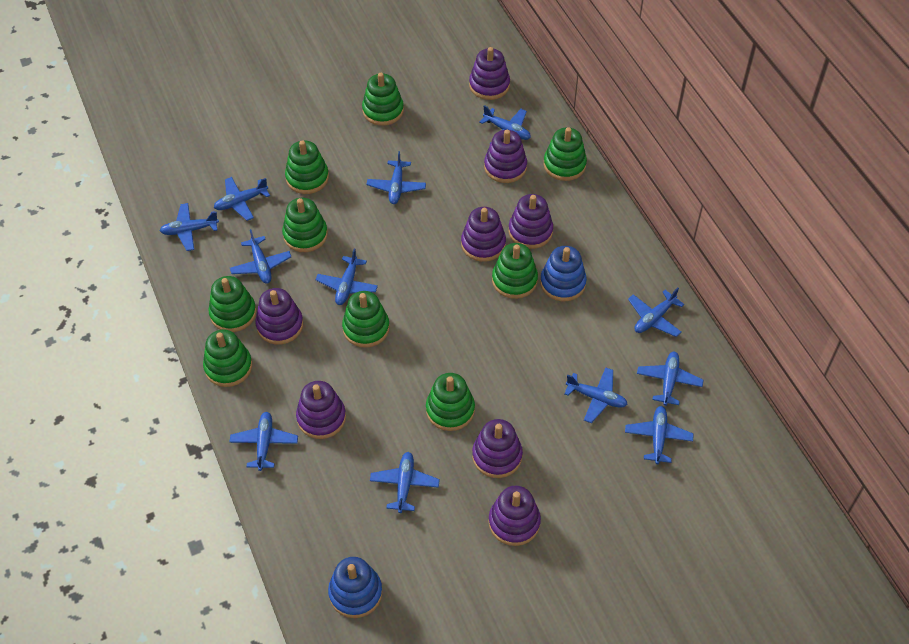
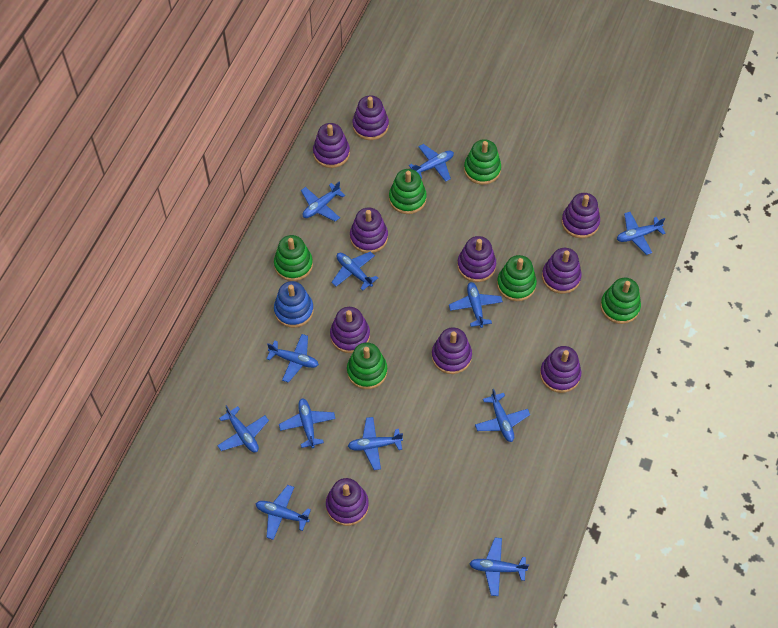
blue stacking toy: [328,557,383,618] [540,246,587,301] = 2 -> [274,281,314,328] = 1
green stacking toy: [203,329,252,387] [208,276,256,332] [282,198,328,252] [285,140,329,194] [342,291,390,348] [362,73,404,126] [426,373,475,431] [492,243,538,299] [544,127,587,181] = 9 -> [274,235,313,281] [347,342,387,389] [389,169,427,214] [464,139,501,185] [497,255,537,301] [600,278,641,324] = 6
purple stacking toy: [256,288,303,345] [296,381,346,439] [461,207,506,262] [469,47,510,100] [472,419,523,478] [484,130,527,183] [489,486,541,546] [509,194,553,249] = 8 -> [313,123,350,168] [326,478,369,526] [330,307,370,353] [350,208,388,253] [352,96,389,140] [432,327,472,374] [457,236,496,282] [540,346,581,393] [542,248,582,294] [561,193,600,238] = 10

